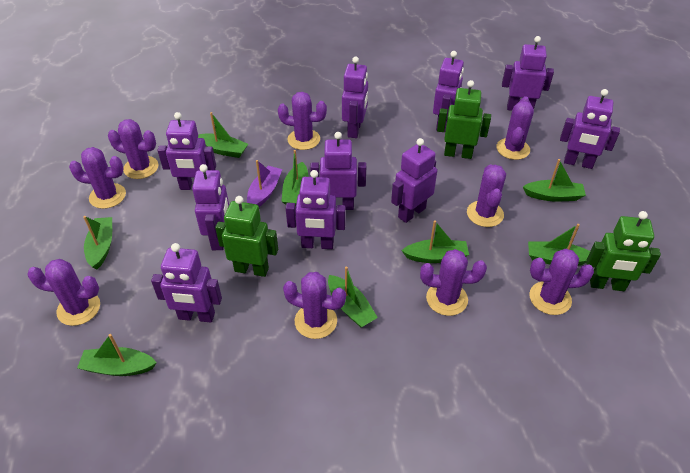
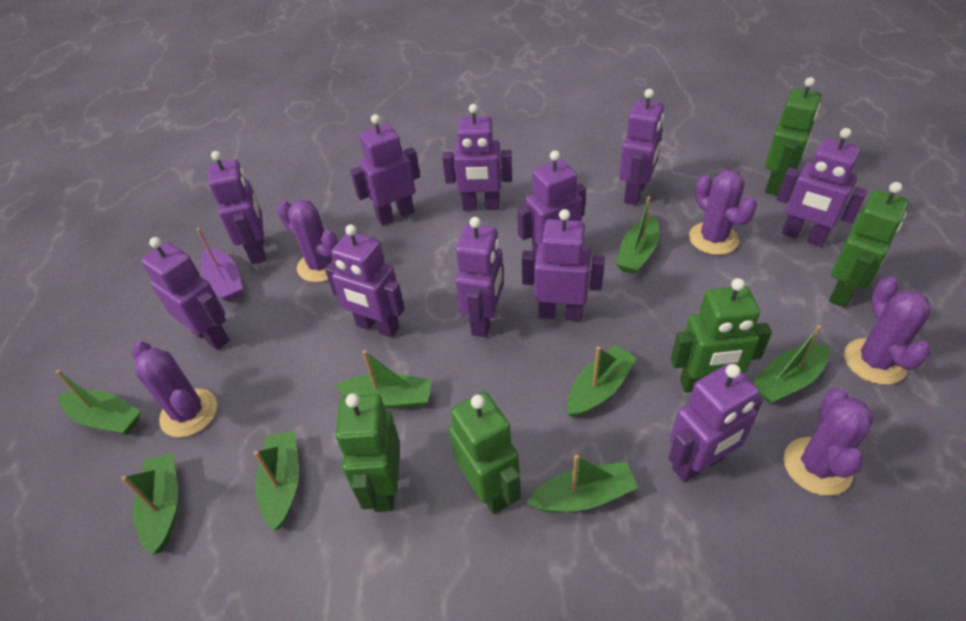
green robot: [215,196,278,277] [437,80,491,159] [586,211,661,291] = 3 -> [335,393,400,512] [448,392,521,514] [671,278,772,392] [765,77,821,195] [829,182,909,307] = 5
purple cactus: [27,259,100,326] [69,147,126,209] [108,119,159,179] [278,92,327,150] [283,272,346,339] [420,249,487,316] [467,164,506,227] [497,96,534,160] [529,249,594,315] = 9 -> [132,341,217,437] [277,200,338,282] [689,170,757,255] [784,388,874,496] [844,277,931,385] = 5
purple robot: [151,243,222,322] [157,112,216,190] [192,164,229,250] [286,170,345,249] [310,132,366,210] [342,56,368,138] [391,138,437,223] [433,51,464,132] [502,36,554,111] [560,89,620,169] = 10 -> [141,237,229,350] [208,151,266,264] [325,225,405,338] [350,114,420,225] [442,104,512,211] [455,217,504,337] [517,150,586,259] [522,209,605,321] [619,89,664,205] [668,364,763,483] [777,128,867,247] = 11

